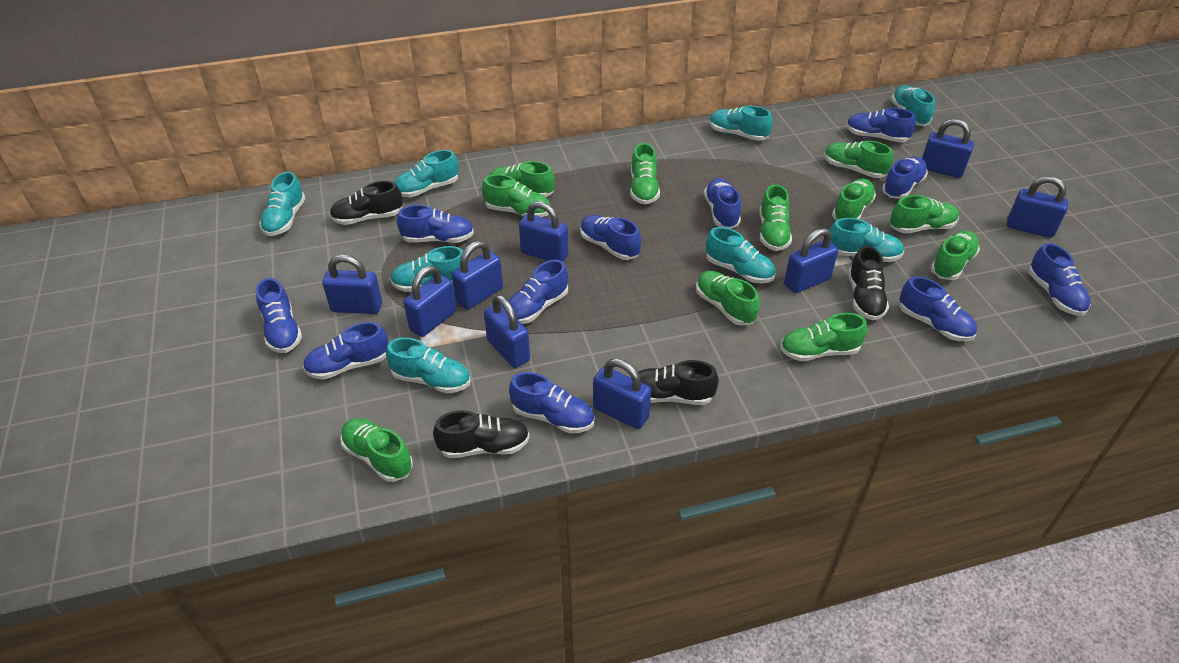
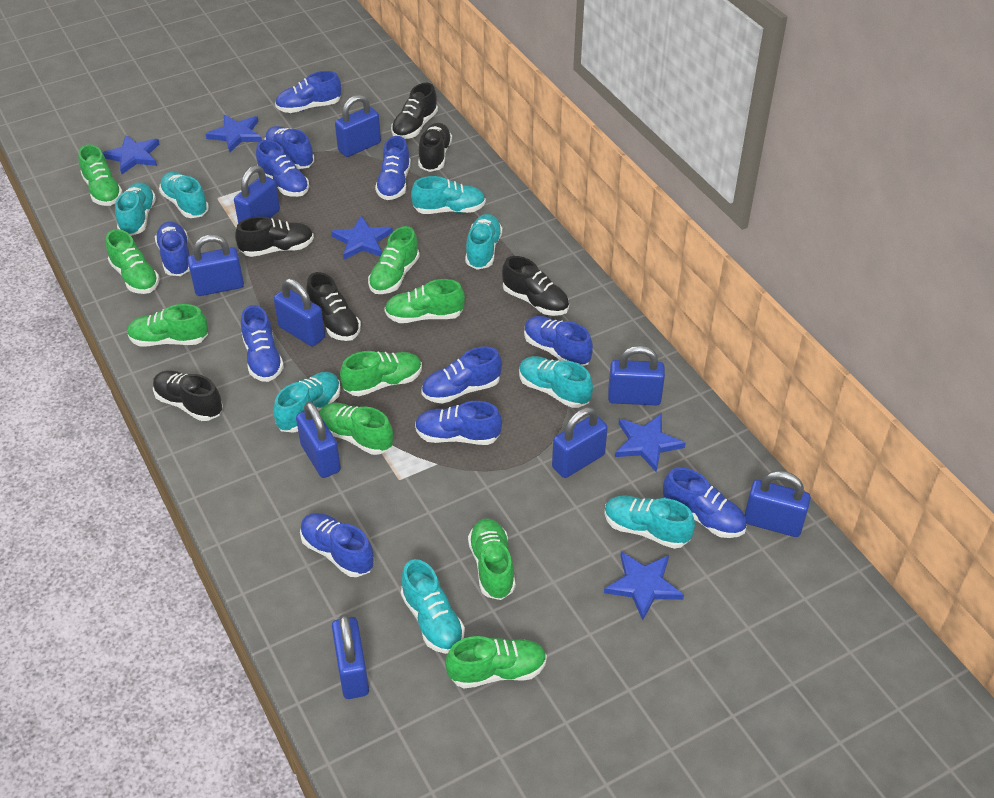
black shoe: [330,181,403,225] [433,410,530,458] [638,360,719,405] [848,246,889,320] = 4 -> [153,370,223,421] [235,216,314,257] [306,272,361,341] [391,82,438,139] [418,123,452,172] [502,256,569,316] = 6
blue star: none = 0 -> [103,135,159,175] [206,115,262,152] [331,216,393,259] [604,552,684,620] [615,413,686,472] = 5
green shoe: [340,418,413,482] [482,174,551,217] [489,161,555,197] [630,143,660,205] [696,271,760,325] [760,184,792,251] [780,313,867,361] [824,141,893,178] [832,179,876,220] [890,195,959,234] [931,230,980,280] = 11 -> [79,145,123,206] [106,229,160,294] [127,304,208,347] [320,403,393,455] [340,351,422,396] [368,226,420,294] [384,279,465,323] [446,636,547,688] [468,518,516,600] = 9

